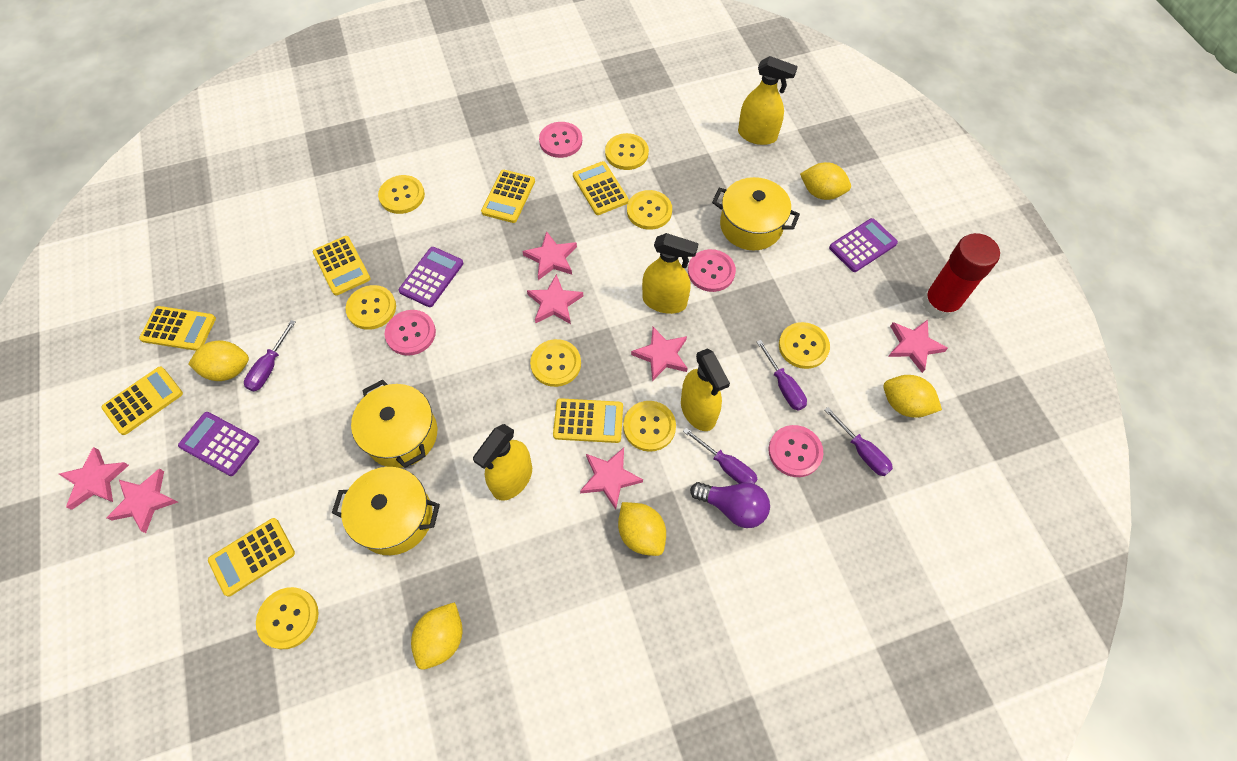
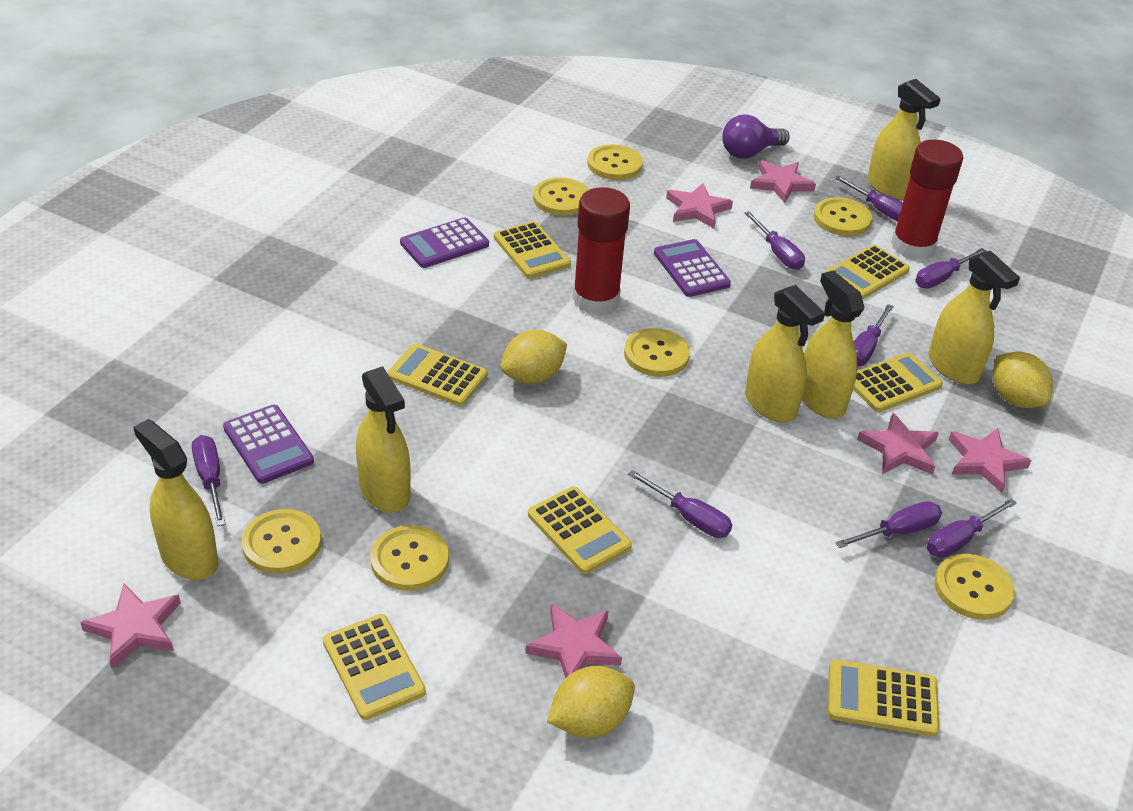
pink button: [385,310,436,356] [539,122,582,158] [688,249,736,292] [768,425,823,477] = 4 -> none = 0
pink star: [59,447,129,510] [107,468,178,533] [522,231,577,280] [527,274,583,324] [580,448,643,509] [631,327,688,381] [888,319,948,373] = 7 -> [80,584,181,669] [525,603,622,678] [666,183,733,228] [750,160,816,203] [857,412,939,475] [949,428,1032,493] = 6
purple screwdriver: [244,320,296,391] [683,428,758,484] [757,340,807,411] [824,407,893,476] = 4 -> [192,435,225,526] [628,470,732,538] [745,211,805,270] [835,176,903,222] [835,501,942,548] [854,304,894,366] [915,248,987,288] [927,499,1017,558] = 8
red glue stick: [923,233,1000,319] = 1 -> [573,187,630,315] [891,139,963,260] = 2
yellow button: [256,587,319,649] [345,285,396,330] [378,175,425,214] [530,339,581,387] [605,133,649,170] [623,401,676,452] [627,190,672,230] [779,322,830,369] = 8 -> [242,509,321,574] [370,525,449,591] [533,177,589,216] [587,144,643,180] [624,328,690,377] [814,197,872,236] [934,554,1015,620] = 7
yellow lemon: [188,341,249,381] [411,602,463,670] [618,502,666,556] [800,162,851,200] [883,375,942,418] = 5 -> [500,330,567,384] [547,666,635,738] [993,352,1053,408] = 3
yellow pot: [332,467,440,555] [351,379,437,468] [712,177,800,250] = 3 -> none = 0
yellow spray bottle: [473,424,532,501] [642,233,699,314] [681,348,730,431] [738,56,798,145] = 4 -> [133,419,218,580] [356,366,411,513] [745,285,825,423] [802,270,864,419] [868,79,941,200] [928,251,1020,384] = 6

